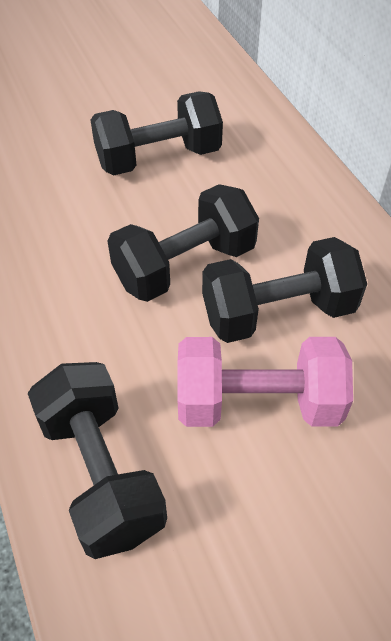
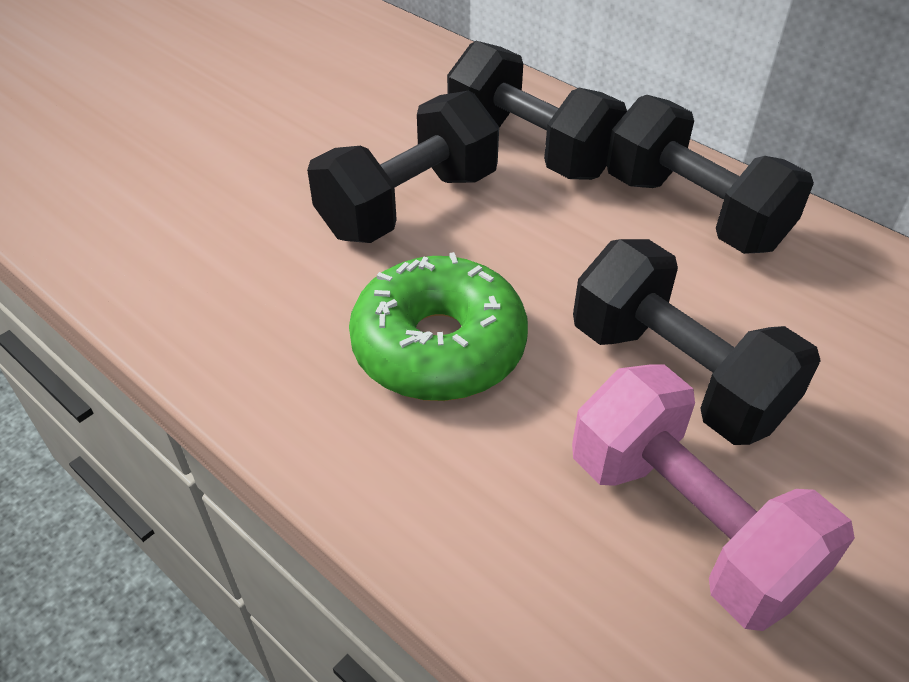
green donut: none = 0 -> [349,252,528,401] = 1

